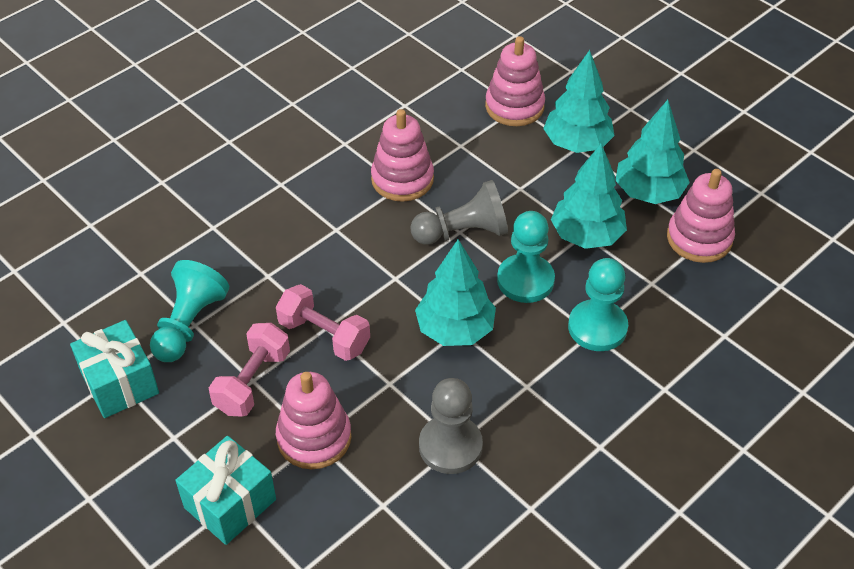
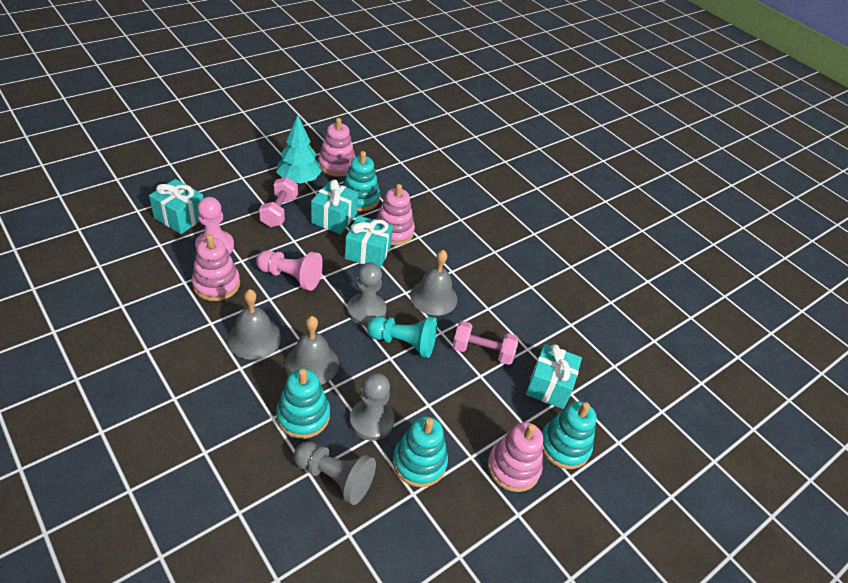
grey bell: none = 0 -> [227,289,281,360] [285,316,339,385] [410,250,458,316] = 3
grey pawn: [410,180,508,245] [419,378,483,474] = 2 -> [294,441,376,505] [347,262,386,326] [350,373,395,441] = 3
pink pawn: none = 0 -> [195,197,234,254] [256,250,323,291] = 2
turquoise gift: [70,320,159,418] [175,436,276,545] = 2 -> [149,179,203,234] [311,180,358,234] [345,216,393,269] [526,344,582,409] = 4
turquoise pawn: [150,260,229,362] [497,211,555,303] [568,258,628,351] = 3 -> [367,316,437,358] = 1
turquoise stacking toy: none = 0 -> [276,369,330,439] [343,151,380,211] [393,417,448,487] [542,402,597,469] = 4
turquoise tree: [415,239,496,346] [543,50,615,153] [551,143,627,249] [615,100,690,204] = 4 -> [276,116,322,184] = 1

